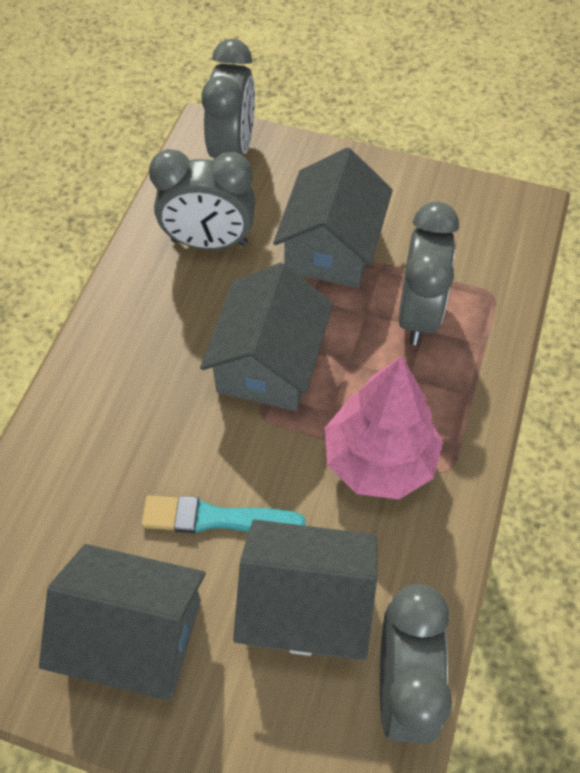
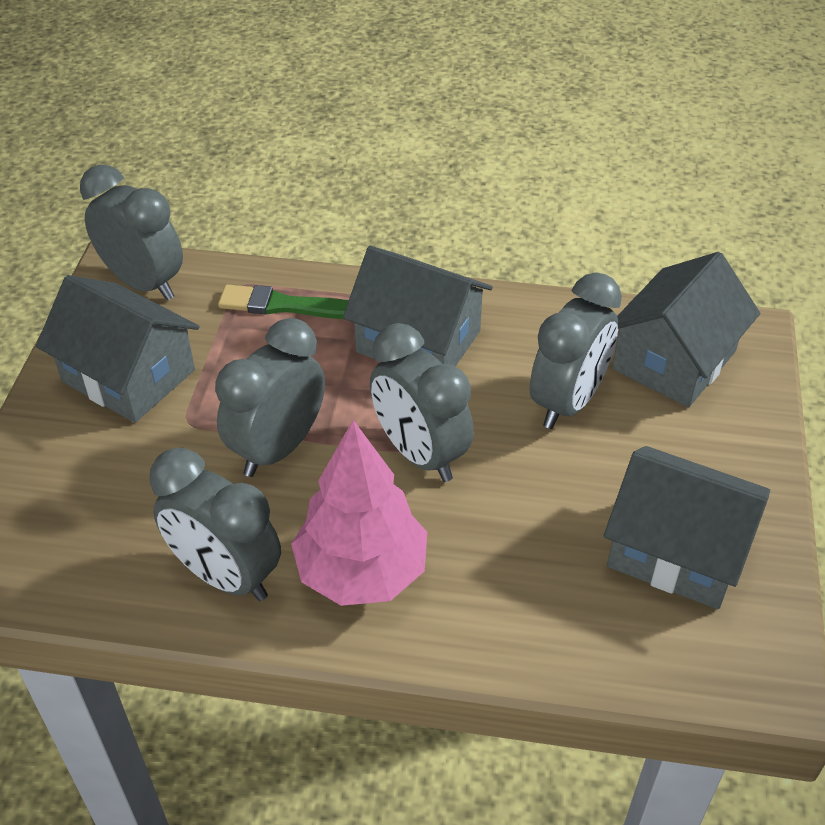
green brush: none = 0 -> [218,284,349,319] = 1
grey clock: [149,149,255,250] [201,39,255,159] [380,584,452,744] [398,202,459,345] = 4 -> [80,165,183,300] [150,448,281,601] [215,318,325,477] [370,323,474,482] [530,272,622,429] = 5
turquoise brush: [141,496,305,533] = 1 -> none = 0

